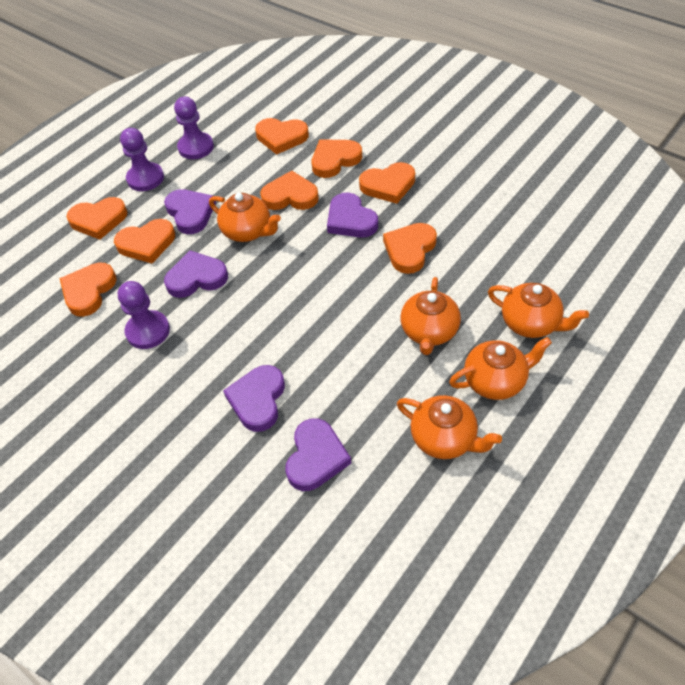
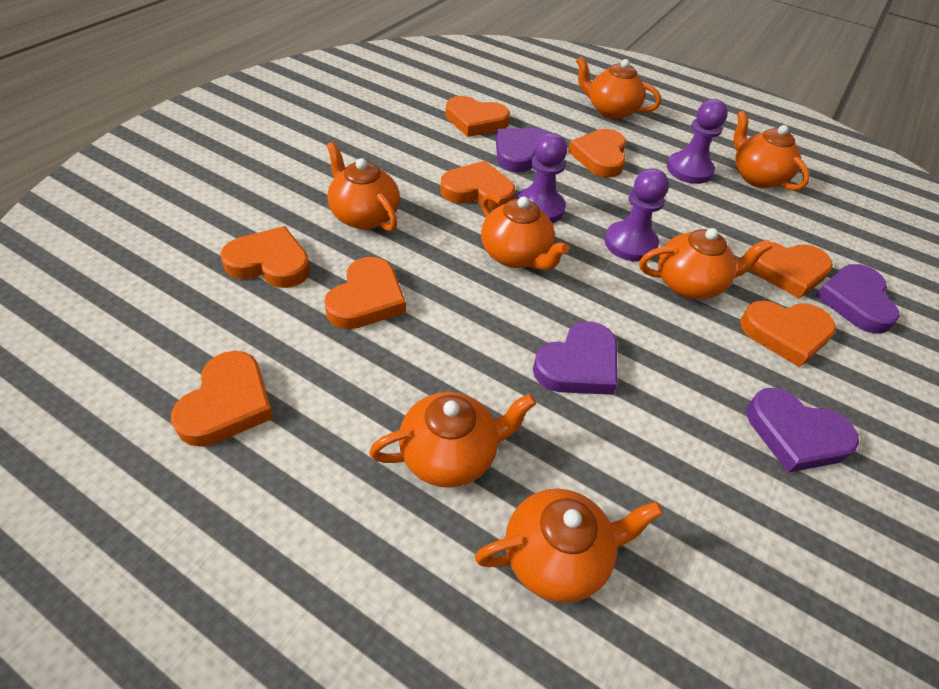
orange teapot: [209,193,281,242] [397,395,502,459] [401,277,461,355] [449,337,552,400] [488,283,589,338] = 5 -> [327,142,400,232] [369,392,536,488] [475,488,663,603] [481,193,569,270] [576,57,661,119] [639,228,772,299] [733,111,810,191] = 7
purple heart: [164,189,216,234] [164,250,228,298] [223,365,285,432] [286,418,351,491] [327,192,378,238] = 5 -> [496,128,549,173] [533,321,618,395] [747,388,859,473] [816,264,900,334] = 4

